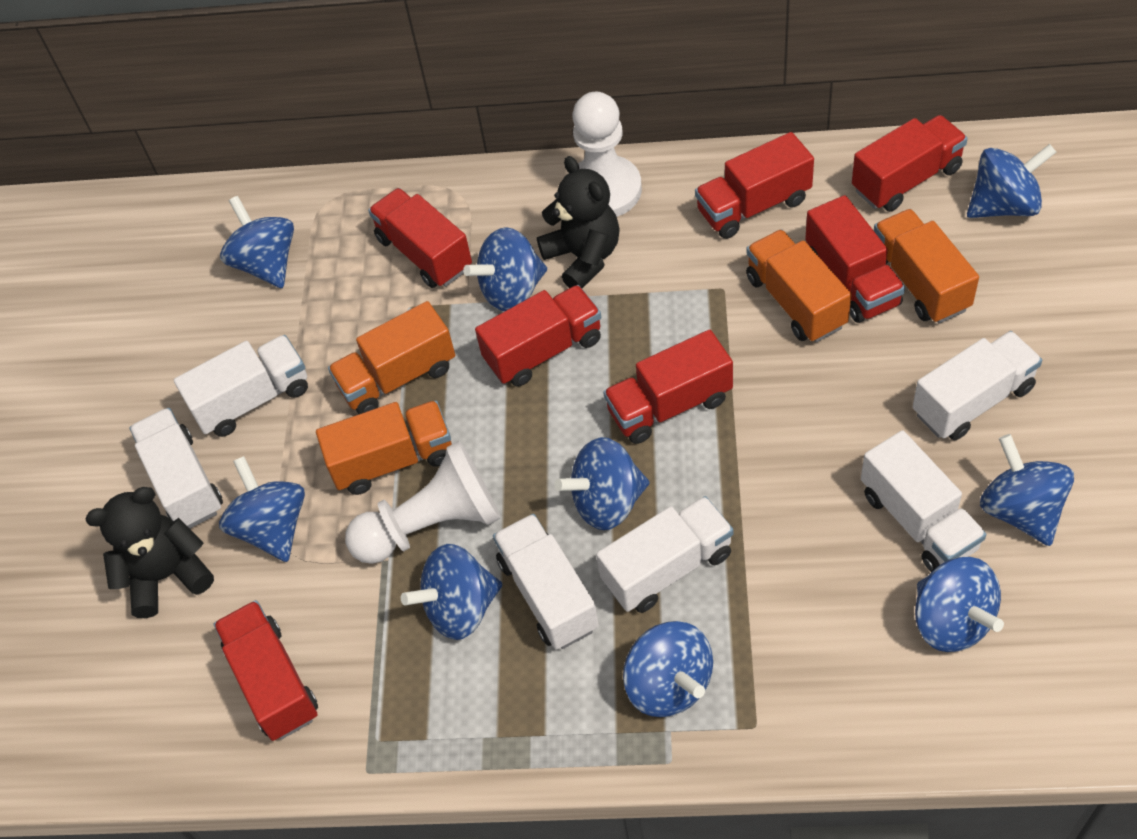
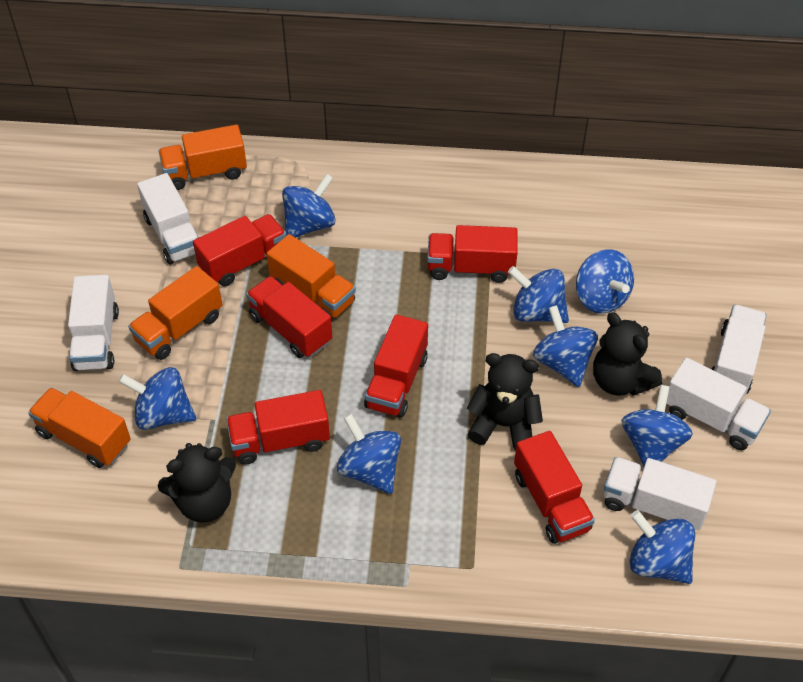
black teddy bear: [85,487,214,618] [537,156,620,288] = 2 -> [158,443,236,523] [467,353,543,451] [593,312,663,396] = 3
blue spinning top: [219,456,305,562] [220,196,294,288] [401,544,502,640] [463,227,547,311] [555,437,649,530] [623,621,713,717] [915,557,1004,652] [967,144,1056,218] [980,434,1074,546] = 9 -> [118,367,196,430] [282,174,336,238] [337,413,401,494] [508,266,569,323] [533,305,598,387] [576,249,634,313] [621,385,693,466] [629,510,696,584] = 8
red truck: [214,600,318,741] [368,188,472,288] [475,285,601,387] [603,330,733,444] [695,132,814,239] [805,195,905,323] [852,115,968,212] = 7 -> [193,214,287,286] [226,390,330,465] [246,276,332,358] [364,315,428,417] [427,225,518,283] [514,431,595,544] = 6
white pawn: [345,441,500,564] [572,91,642,217] = 2 -> none = 0
white truck: [129,408,223,528] [174,335,308,437] [493,514,599,649] [596,496,733,613] [861,430,986,572] [913,331,1042,441] = 6 -> [68,275,119,371] [137,173,199,265] [604,457,717,530] [666,358,771,450] [712,305,767,396] = 5

